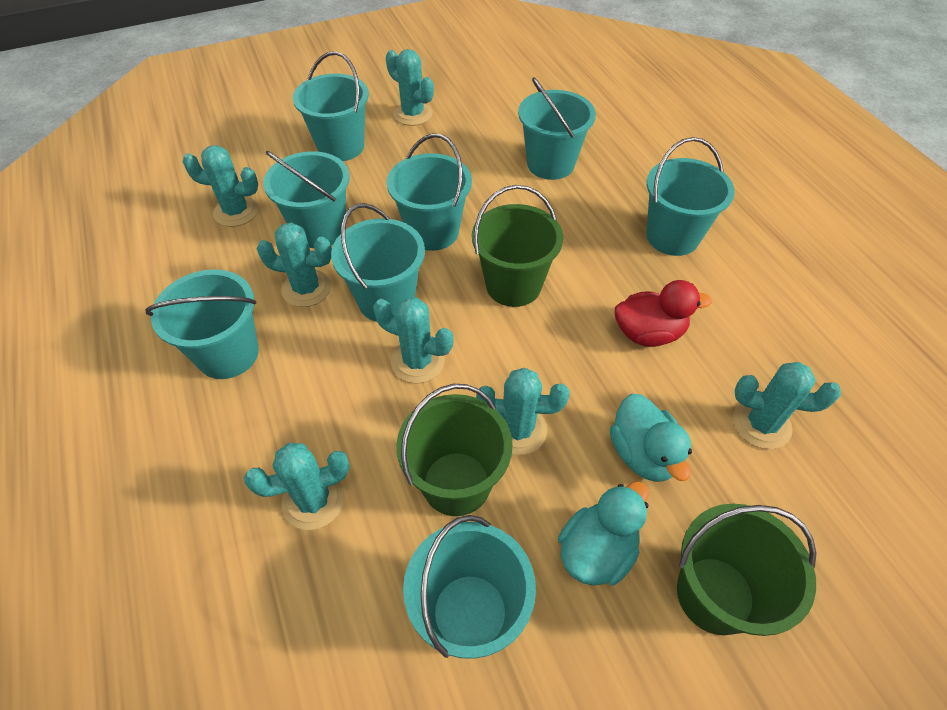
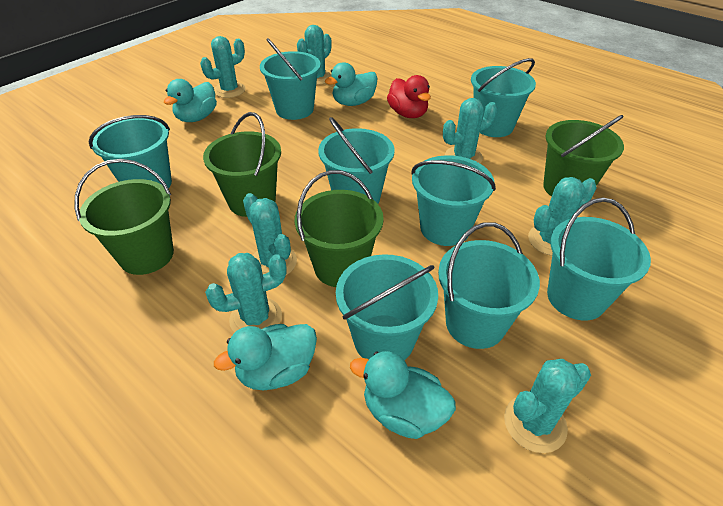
green bucket: [396,384,513,516] [472,185,564,307] [677,504,817,636] = 3 -> [74,159,174,275] [203,112,281,217] [294,170,384,287] [543,115,624,196] = 4
turquoise duck: [558,481,649,586] [610,394,692,482] = 2 -> [164,79,217,122] [214,324,317,391] [325,62,378,106] [350,351,456,439] = 4

